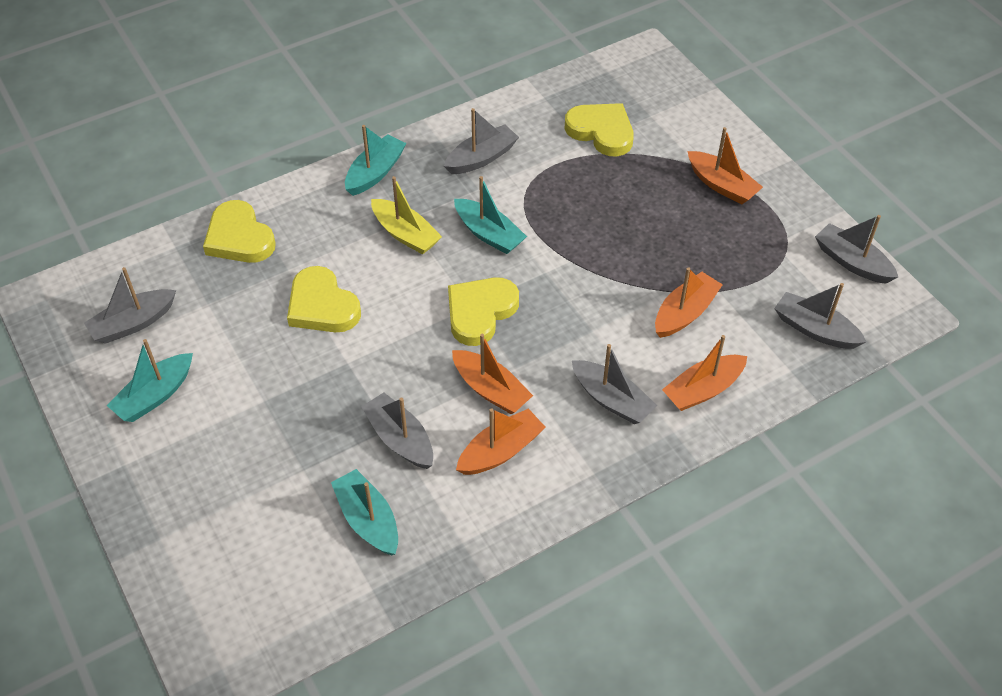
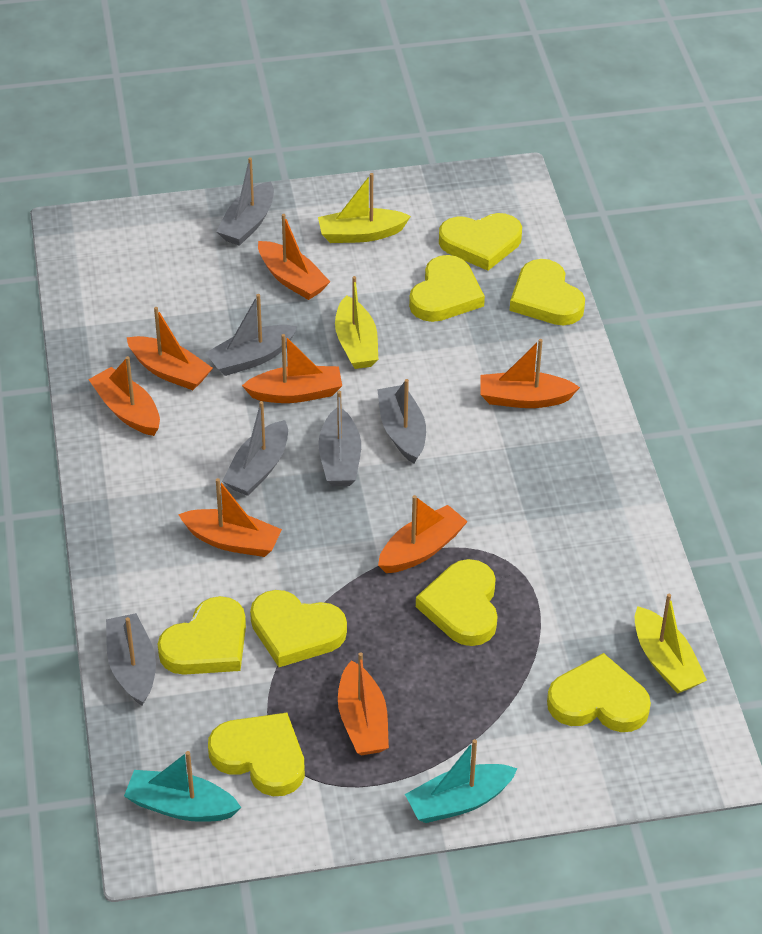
orange boat: [452,334,533,414] [456,408,545,475] [655,267,723,338] [662,335,747,411] [687,127,763,204] = 5 -> [88,356,160,436] [126,307,213,390] [178,478,282,557] [242,334,342,403] [258,214,330,300] [338,652,389,755] [378,495,468,573] [480,339,580,408] = 8
turquoise boat: [106,339,193,422] [331,469,398,556] [345,125,407,196] [454,176,527,254] = 4 -> [124,751,241,822] [405,739,518,823] = 2
yellow boat: [371,176,442,255] = 1 -> [318,173,411,243] [335,276,378,369] [635,594,707,694] = 3
yellow heart: [203,200,276,263] [287,266,361,332] [448,277,519,346] [564,103,634,156] = 4 -> [158,596,246,675] [208,713,305,796] [250,590,347,667] [409,255,485,322] [416,559,498,646] [439,213,522,271] [510,259,585,325] [547,653,651,732] = 8

